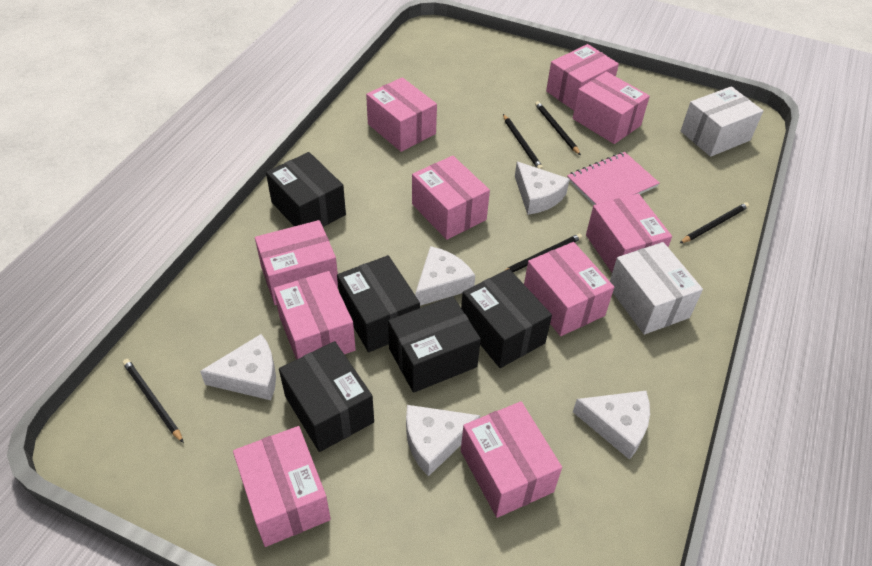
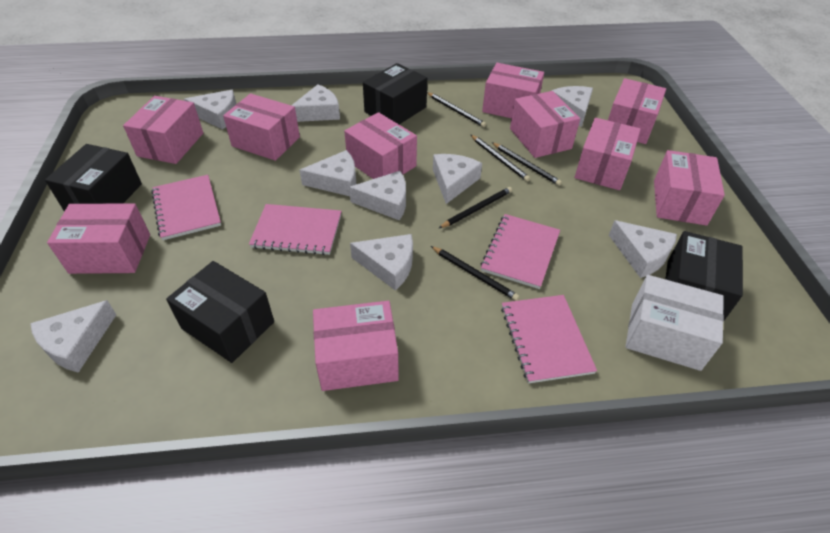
black box: [266,152,346,227] [279,341,374,452] [337,255,420,352] [388,296,481,393] [461,269,552,368] = 5 -> [45,144,142,211] [166,261,274,363] [363,63,427,124] [666,231,743,321] = 4
pink notebook: [567,152,659,205] = 1 -> [151,175,221,240] [249,204,342,255] [480,214,560,289] [501,295,597,383] = 4
white box: [610,242,703,334] [681,86,763,157] = 2 -> [626,275,724,371] = 1
white cheese: [200,334,276,400] [406,405,480,477] [415,246,475,306] [515,162,570,215] [573,391,650,460] = 5 -> [30,300,117,373] [184,90,236,130] [291,84,340,122] [299,150,356,196] [349,171,406,221] [350,234,413,291] [433,154,482,204] [551,86,593,127] [609,220,677,278] = 9

